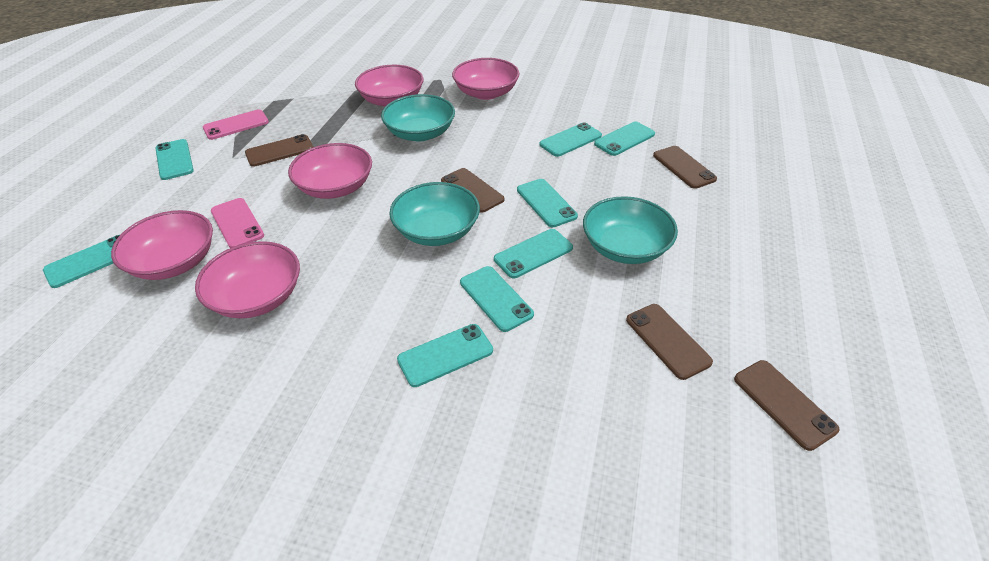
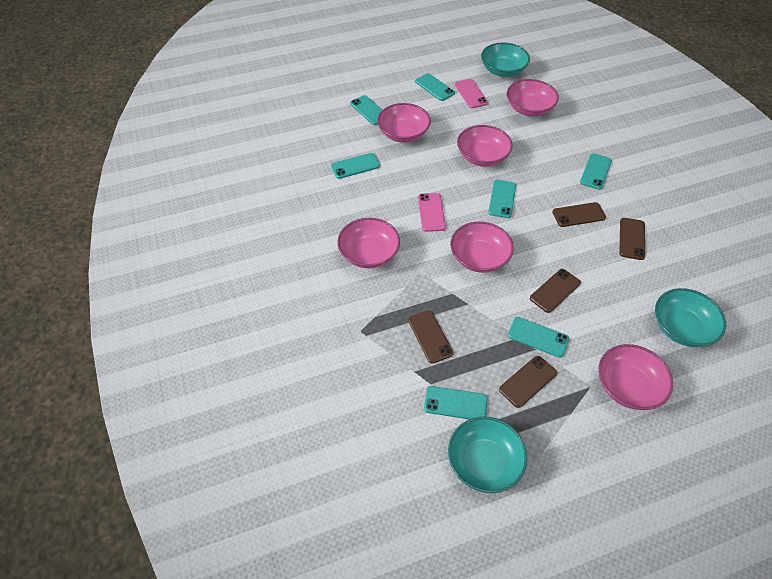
pink bowl: [111,210,213,280] [195,241,300,318] [288,143,372,199] [355,65,423,107] [452,58,519,100] = 5 -> [337,218,400,268] [377,103,431,142] [450,221,514,273] [457,125,513,166] [507,79,559,116] [598,344,673,410] = 6
turquoise phone: [43,235,120,288] [155,139,194,180] [397,324,493,387] [460,266,534,332] [494,229,573,278] [517,179,578,227] [539,122,602,157] [594,121,655,156] = 8 -> [331,153,380,179] [350,95,382,125] [415,73,455,101] [424,386,487,419] [488,180,516,218] [508,317,569,358] [580,153,612,190] = 7

